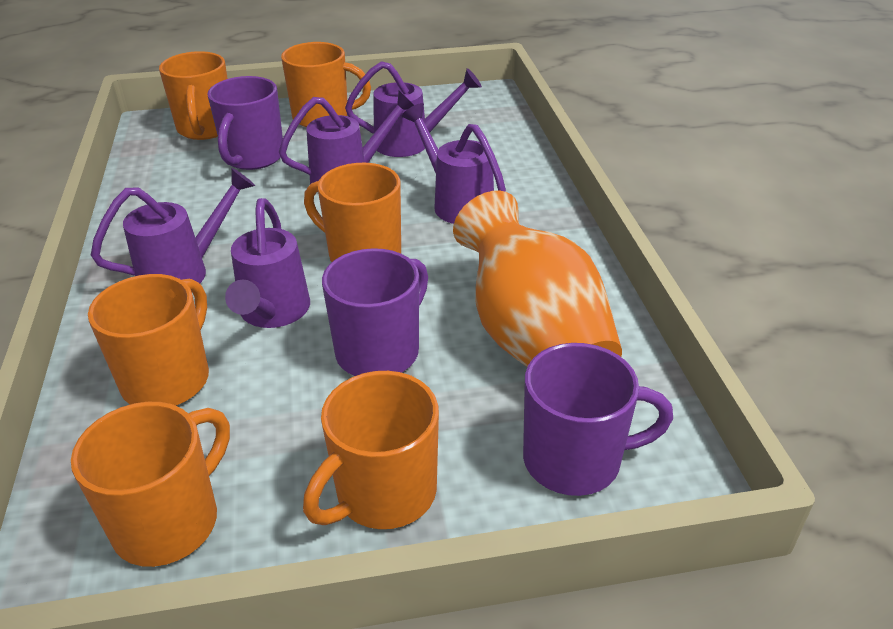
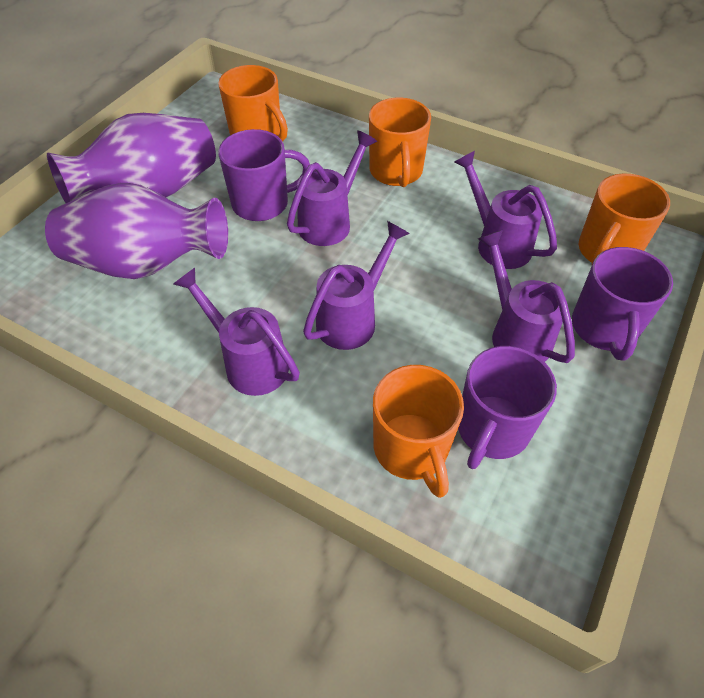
orange mug: [71,402,230,567] [88,274,209,406] [159,51,228,140] [281,42,371,127] [303,371,439,529] [304,163,401,262] = 6 -> [218,65,288,142] [369,98,431,187] [373,365,464,498] [579,173,670,264] = 4
orange vase: [453,191,622,367] = 1 -> none = 0
purple vase: none = 0 -> [45,183,228,279] [47,113,216,203] = 2

